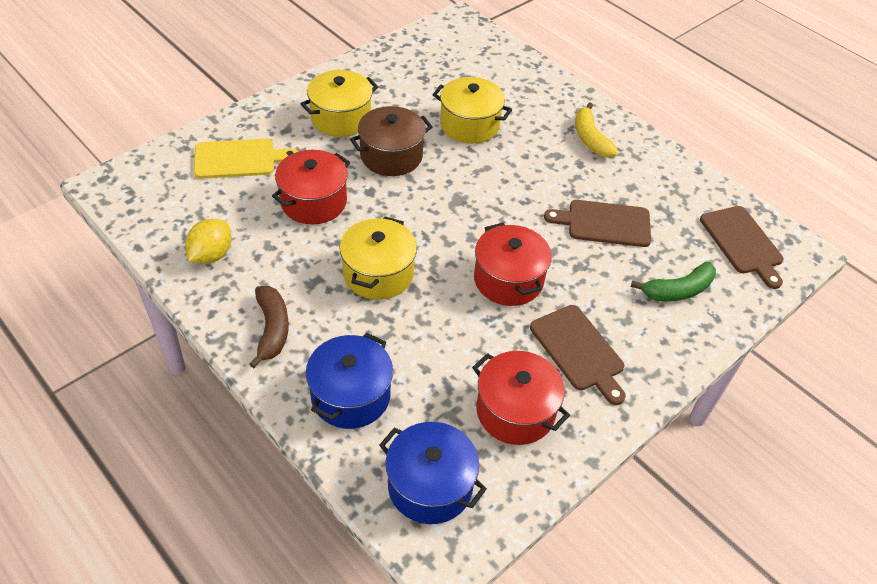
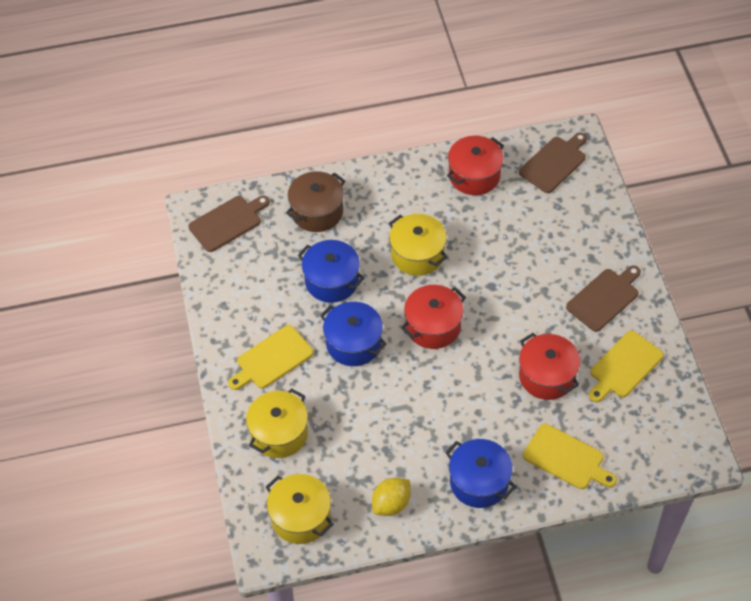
blue pot: [306,333,393,429] [379,422,487,524] = 2 -> [298,240,364,303] [320,302,387,366] [445,439,516,508] = 3
brown banana: [249,286,289,368] = 1 -> none = 0
green banana: [631,262,716,301] = 1 -> none = 0
yellow banana: [575,102,619,158] = 1 -> none = 0
yellow cutting board: [194,139,298,179] = 1 -> [228,325,314,390] [523,423,617,489] [589,330,664,402] = 3

